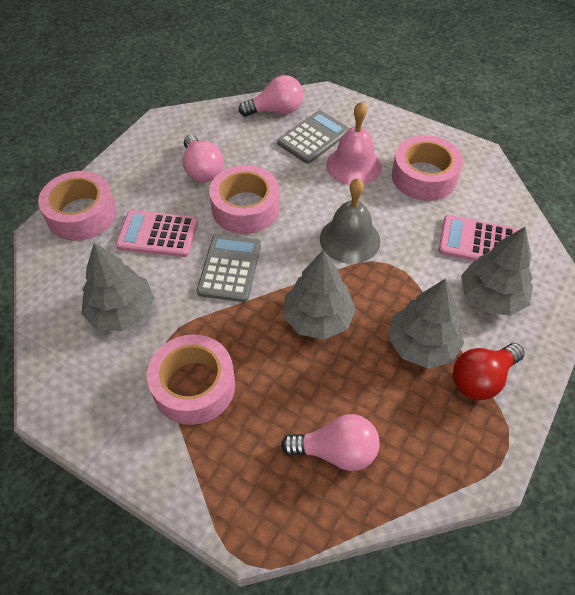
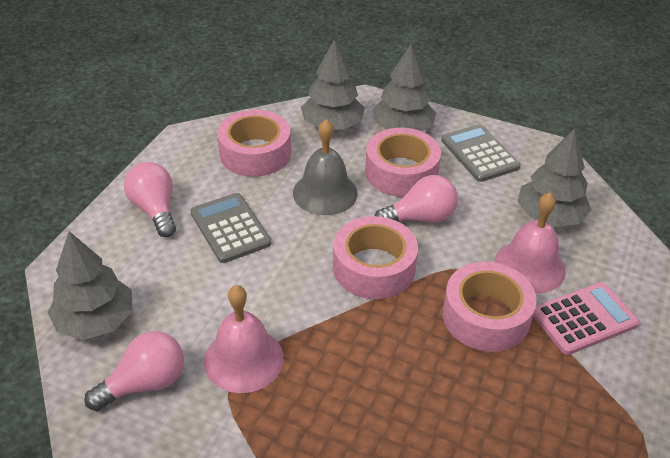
pink bell: [326,102,382,185] = 1 -> [204,285,284,393] [494,193,566,294] = 2
pink calculator: [116,210,198,257] [438,215,518,261] = 2 -> [533,282,640,355] = 1
red light bulb: [453,343,525,400] = 1 -> none = 0

